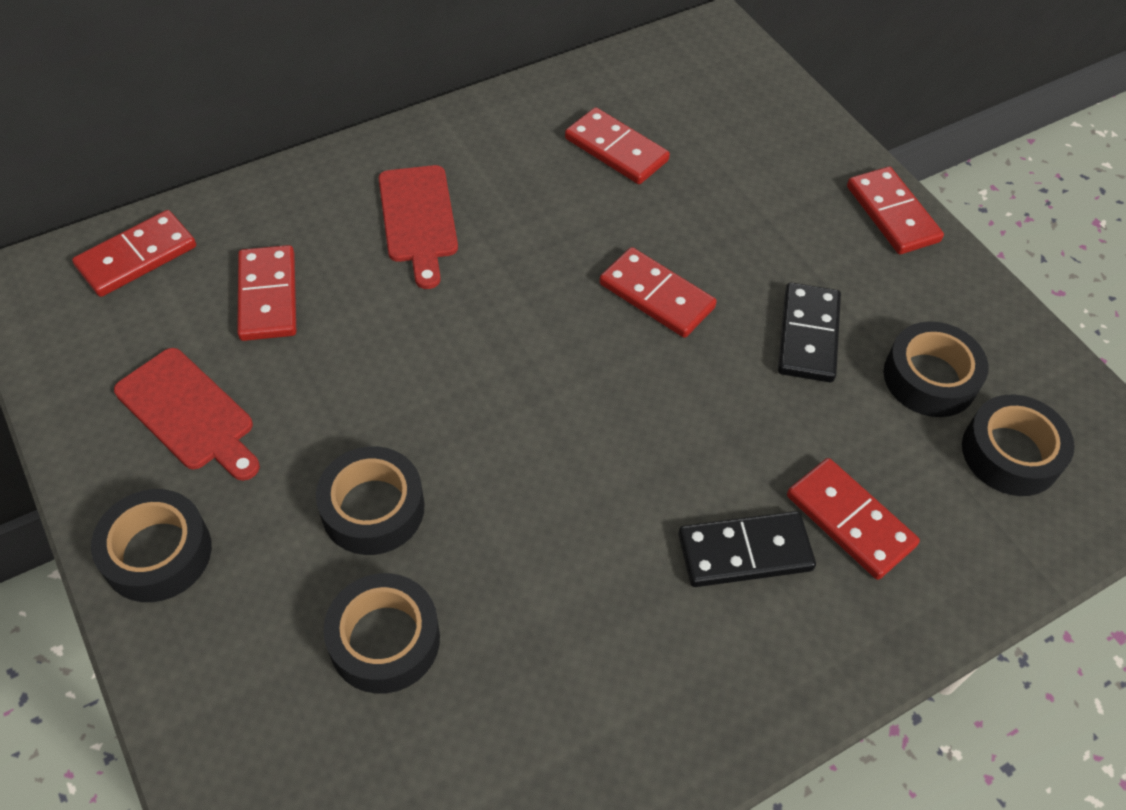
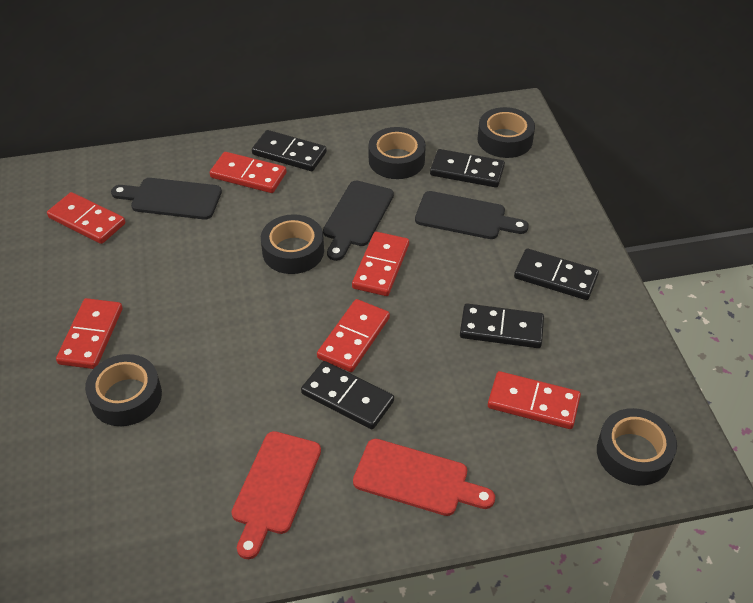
black cutting board: none = 0 -> [111,178,222,219] [323,180,394,261] [415,191,529,239] = 3
black domino: [678,511,816,587] [778,282,841,382] = 2 -> [252,130,327,171] [301,361,394,429] [430,149,505,188] [460,303,544,348] [514,248,599,300] = 5

